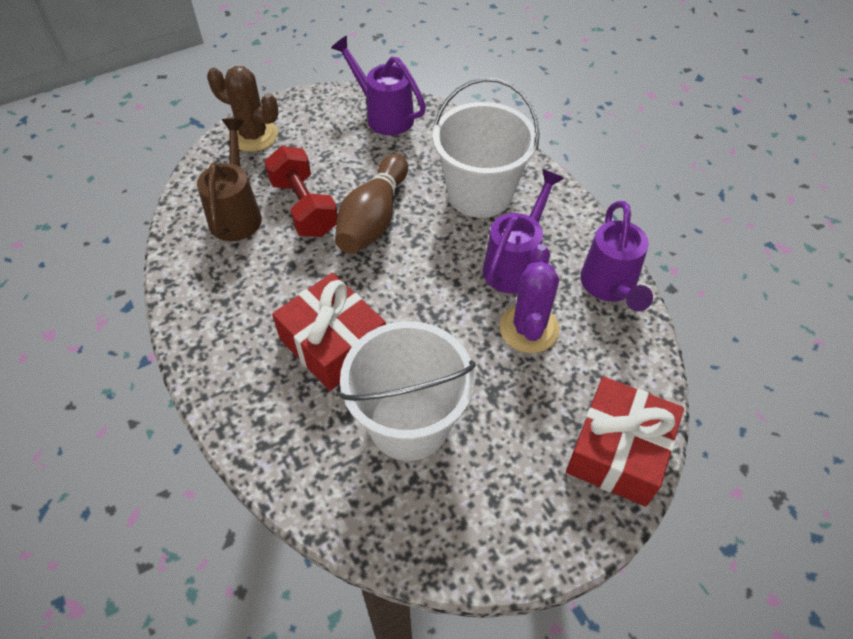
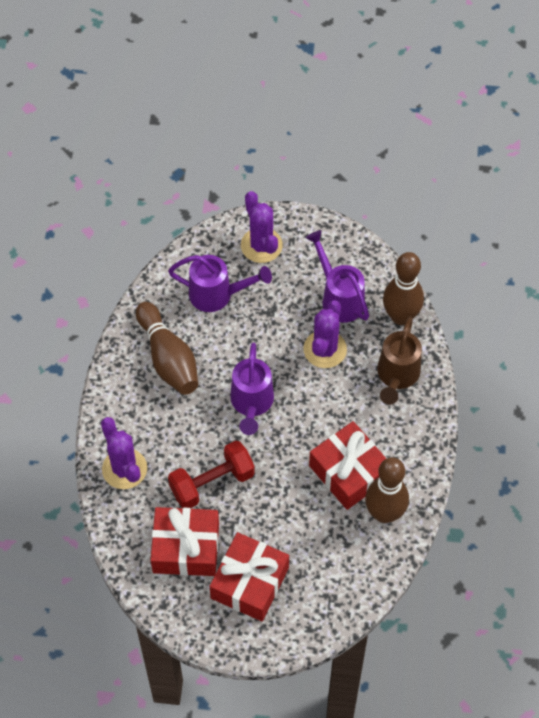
brown bowling pin: [335,154,408,254] = 1 -> [136,302,198,395] [365,457,409,523] [383,252,424,325] = 3
brown cactus: [207,66,279,152] = 1 -> none = 0
purple cactus: [500,244,560,353] = 1 -> [101,417,147,489] [241,191,283,263] [303,300,347,368] = 3
red gift: [272,273,386,391] [566,377,684,507] = 2 -> [150,507,219,576] [210,532,289,621] [309,421,386,510] = 3
white bucket: [339,321,476,461] [433,78,540,218] = 2 -> none = 0

